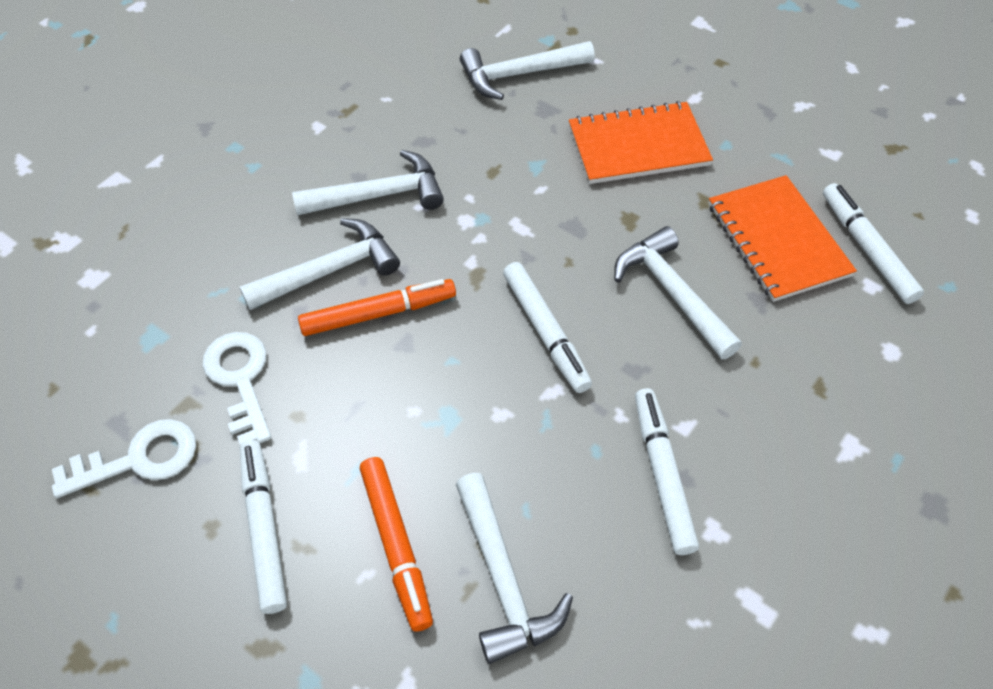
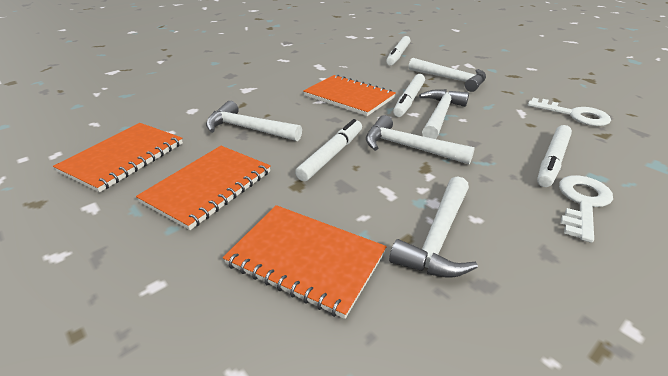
orange marker: [298,279,456,336] [360,457,433,632] = 2 -> none = 0
orange notebook: [569,101,713,184] [709,175,857,302] = 2 -> [53,123,183,192] [136,146,271,230] [223,205,387,319] [304,75,396,116] = 4

